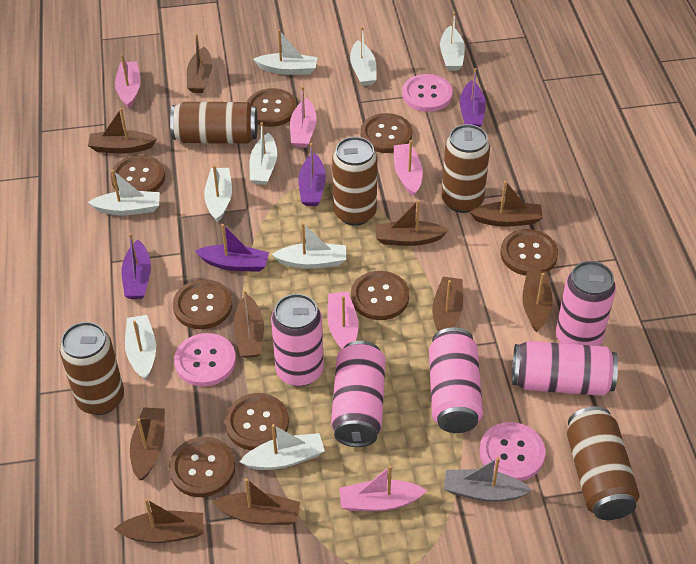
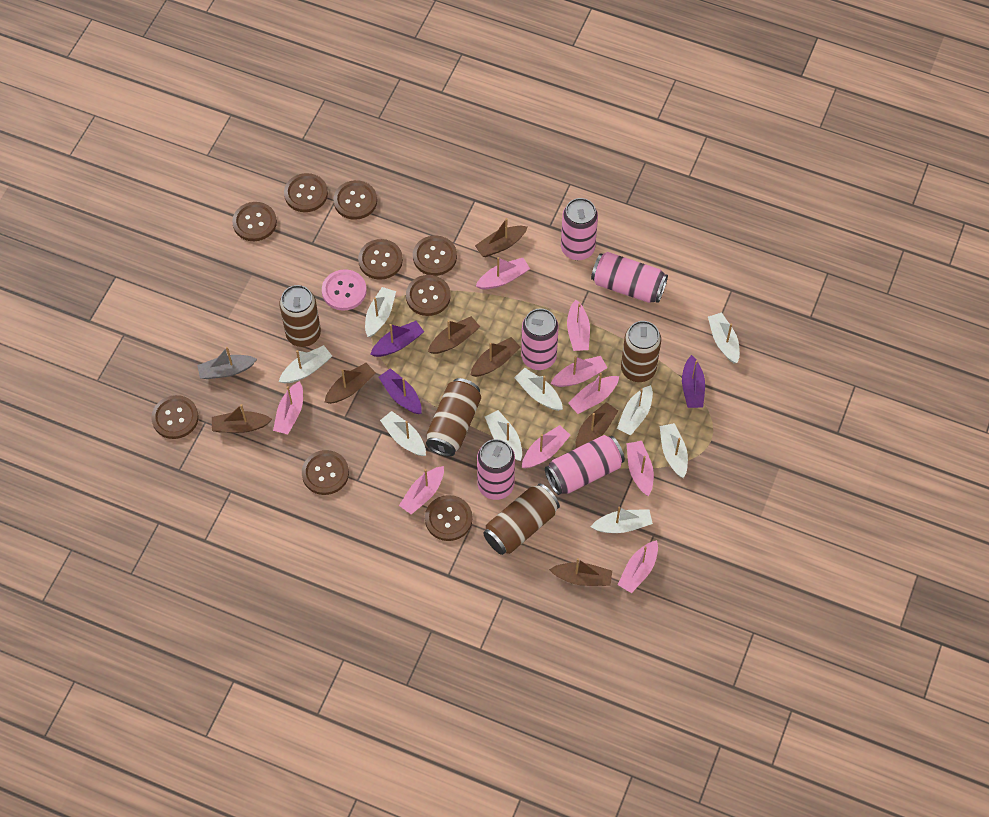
brown boat: [88,108,157,153] [114,499,203,543] [130,407,165,480] [187,34,212,93] [212,478,300,525] [233,290,264,358] [375,200,449,246] [432,277,463,331] [470,181,543,227] [522,270,553,333] = 10 -> [212,404,272,433] [325,363,376,404] [428,316,480,354] [471,337,521,377] [475,218,528,257] [549,558,612,586] [576,402,618,448] = 7
brown button: [111,155,165,192] [169,437,235,497] [173,279,232,329] [225,393,289,450] [247,88,297,127] [351,271,409,320] [360,113,412,153] [500,229,558,276] = 8 -> [151,395,199,439] [232,202,277,241] [284,173,328,212] [302,450,349,495] [333,180,377,220] [358,239,403,280] [406,275,451,316] [413,235,457,276] [425,495,472,541] = 9
brown can: [60,322,124,415] [170,102,258,144] [332,137,377,226] [441,124,490,213] [567,406,640,520] = 5 -> [280,285,321,347] [426,378,481,456] [483,483,560,555] [621,321,661,382] = 4
pink boat: [115,54,141,109] [290,86,316,148] [327,292,358,349] [339,465,427,511] [394,140,423,197] = 5 -> [273,381,303,434] [399,466,444,514] [476,257,530,289] [522,425,571,468] [551,356,607,387] [567,300,590,351] [568,373,619,414] [618,540,658,593] [626,441,654,496] = 9
pink button: [174,333,236,387] [402,74,453,112] [479,422,545,481] = 3 -> [322,269,367,311] = 1
purple boat: [122,233,151,299] [195,224,269,272] [298,143,326,206] [460,68,486,127] = 4 -> [370,321,424,357] [378,368,422,414] [682,355,705,408] = 3

